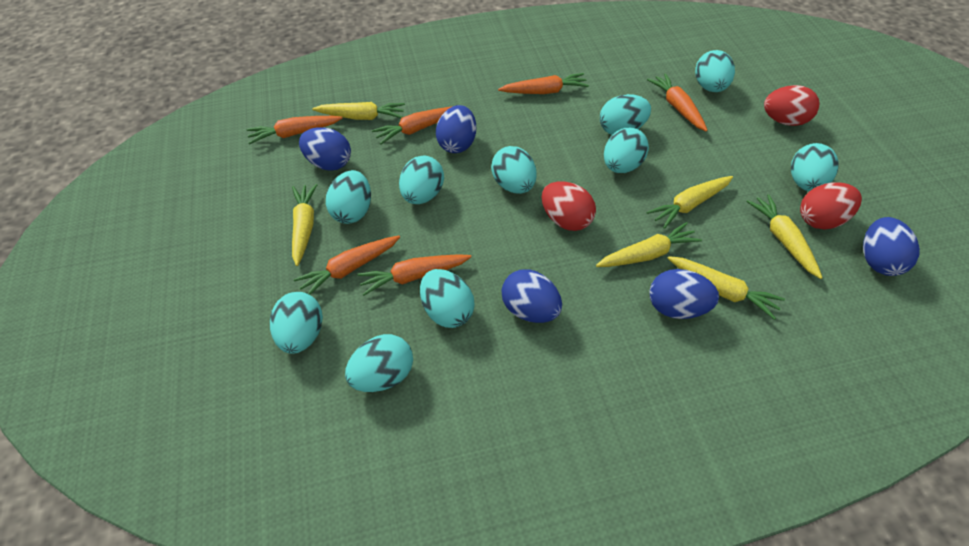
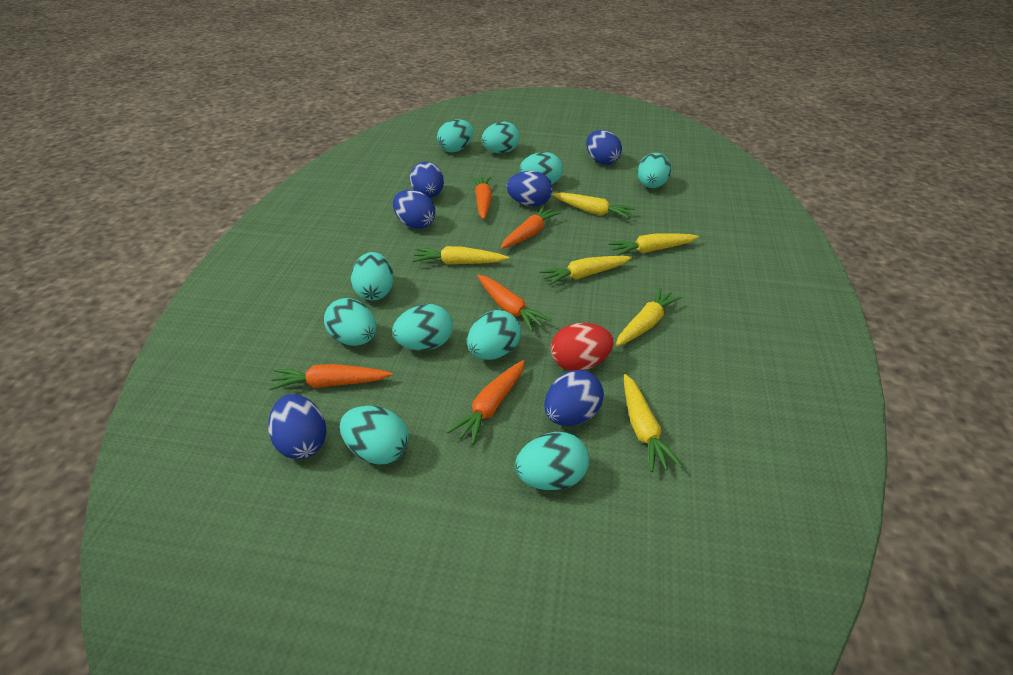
blue egg: [299,127,351,171] [436,105,476,153] [502,269,562,323] [649,269,719,319] [863,217,920,276] = 5 -> [268,394,326,459] [393,190,435,229] [410,162,444,198] [506,171,552,206] [544,370,604,426] [586,130,622,165] = 6
orange carrot: [246,116,342,145] [294,236,400,295] [357,254,471,296] [372,106,453,144] [498,73,589,94] [647,74,708,131] = 6 -> [269,364,392,390] [447,360,525,445] [471,176,492,219] [477,275,552,331] [500,206,561,249] = 5
red egg: [542,181,596,231] [764,85,819,126] [800,182,862,230] = 3 -> [551,323,614,371] = 1

